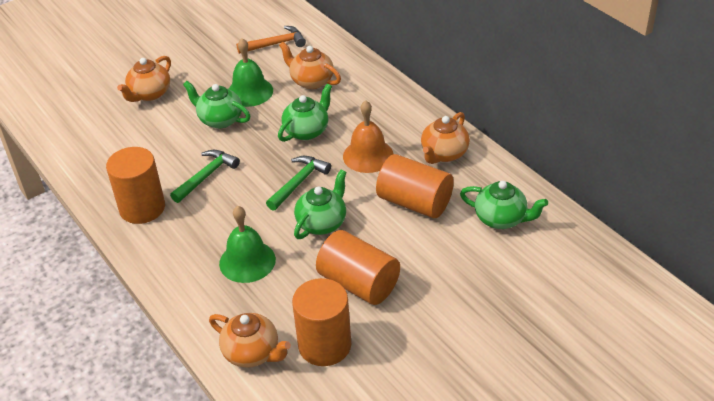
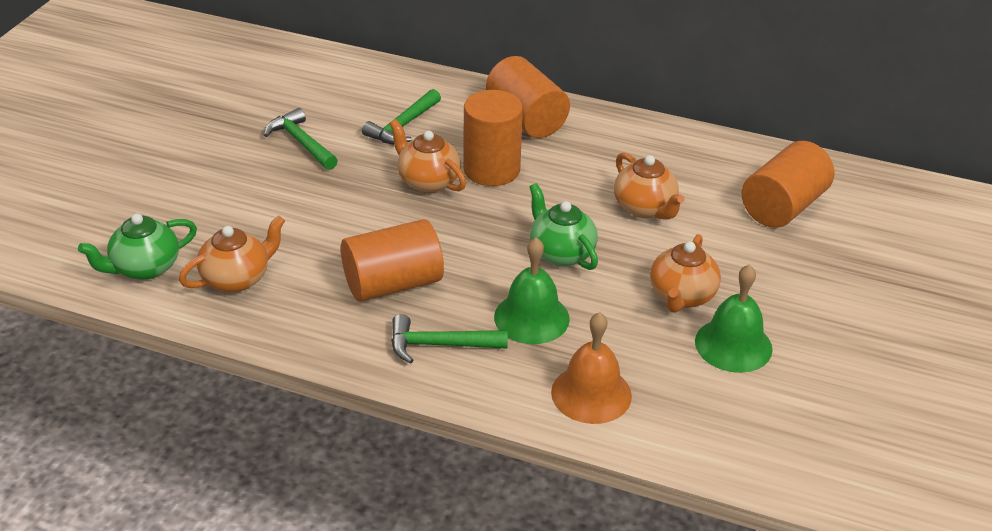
green hammer: [170,150,240,203] [266,156,331,211] = 2 -> [264,108,338,170] [362,89,441,144] [391,314,508,364] = 3
green teapot: [183,81,250,128] [278,84,332,142] [294,170,346,239] [460,181,548,229] = 4 -> [78,214,197,280] [529,183,598,270] = 2
orange hammer: [236,26,306,54] = 1 -> none = 0

